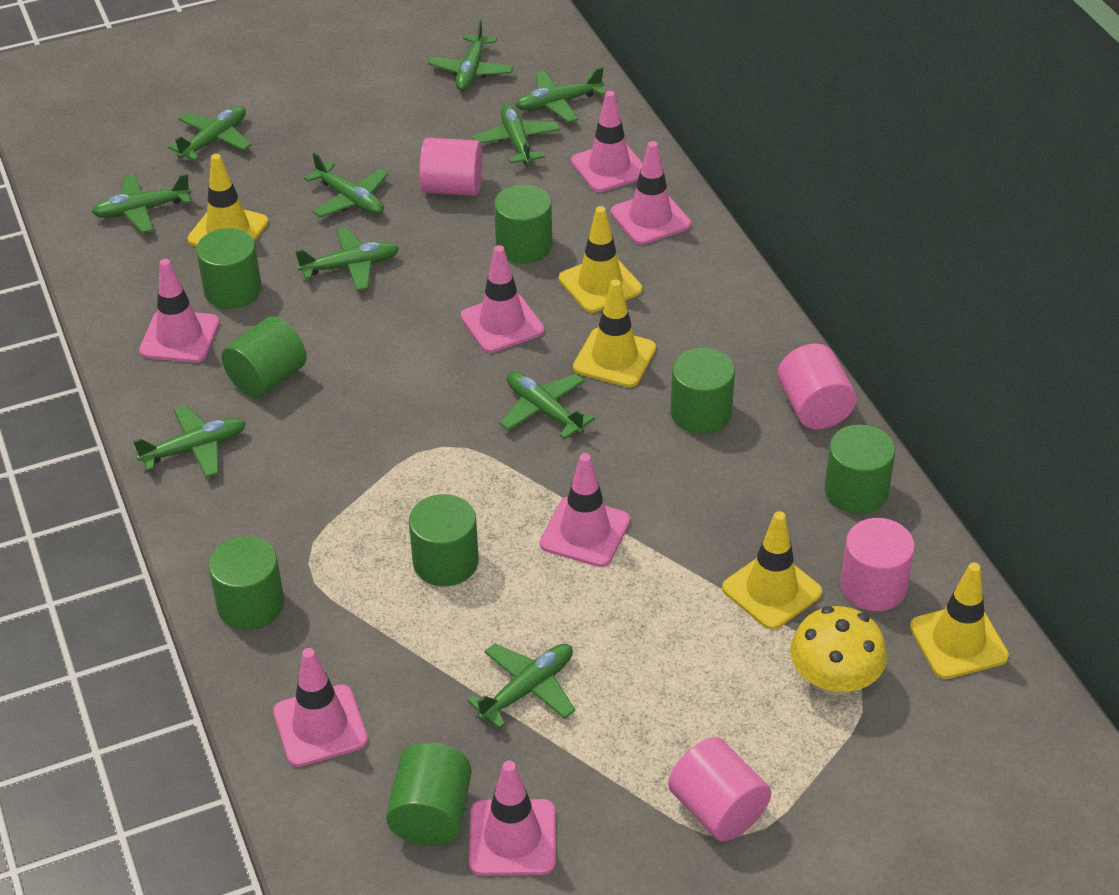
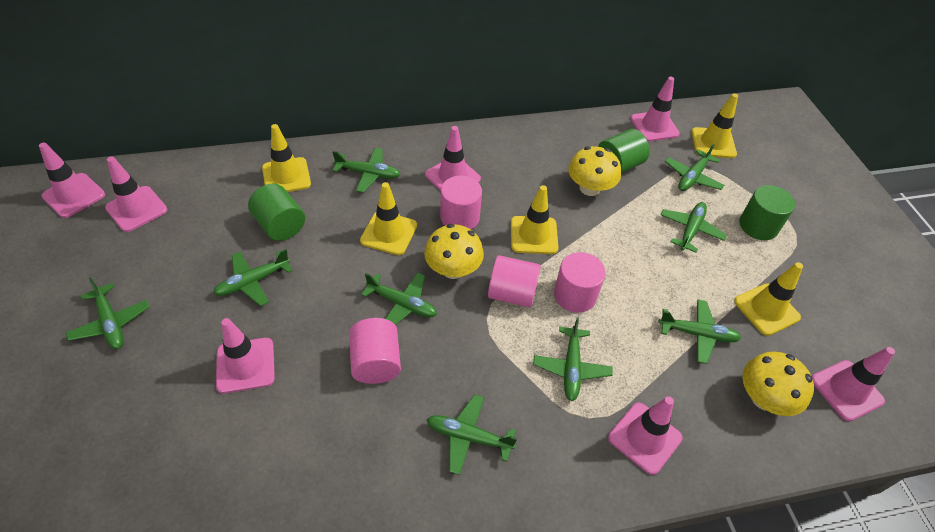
green cylinder: [196,228,262,309] [208,536,284,630] [221,316,307,399] [386,742,472,846] [409,494,479,586] [494,184,552,263] [670,348,735,434] [825,424,895,514] = 8 -> [248,184,305,241] [598,129,650,174] [739,185,795,240] = 3
green plane: [92,174,191,233] [133,405,246,477] [168,106,251,161] [295,228,399,291] [304,152,388,217] [428,20,514,91] [467,643,575,729] [472,104,561,165] [499,371,595,439] [515,67,606,123] = 10 -> [66,277,150,349] [213,249,293,306] [332,148,401,193] [361,272,437,325] [426,394,517,475] [533,317,613,401] [659,299,741,364] [661,202,727,253] [665,143,724,191] = 9
yellow mushroom: [790,606,887,695] = 1 -> [424,224,484,279] [568,146,621,196] [742,352,814,416] = 3

